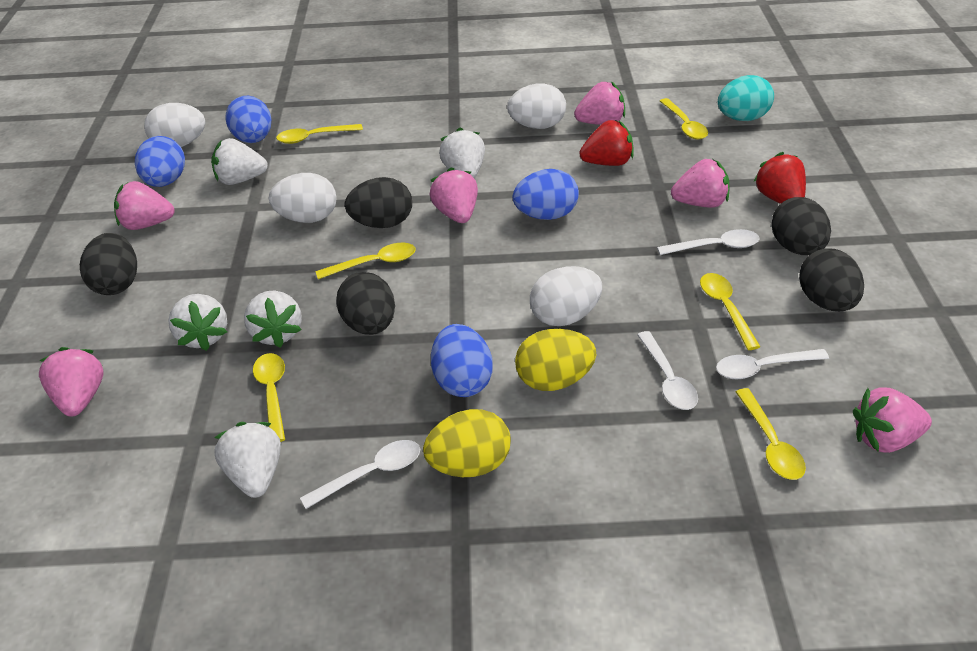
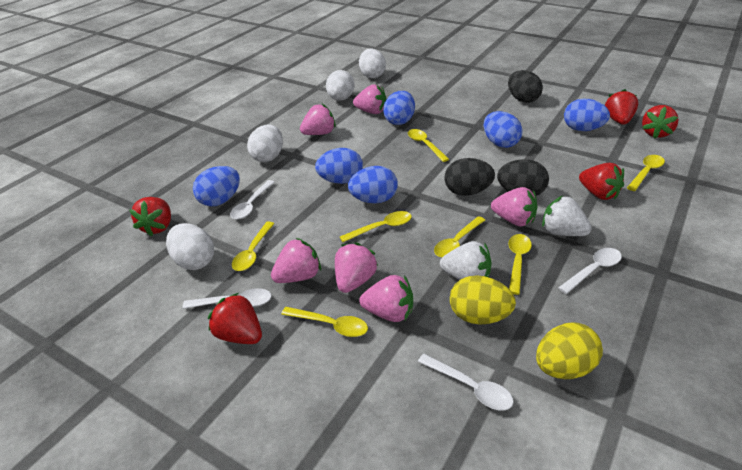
black egg: [80,233,137,295] [336,272,395,335] [345,177,412,228] [771,197,831,255] [799,248,864,312] = 5 -> [444,158,495,196] [497,159,549,196] [508,70,543,103] = 3
blue egg: [135,136,185,187] [225,96,271,143] [431,324,493,397] [513,169,579,220] = 4 -> [193,166,240,206] [315,148,363,184] [348,166,398,204] [383,91,415,125] [484,111,522,148] [564,99,610,131] = 6
red strawberry: [579,120,634,166] [753,152,806,204] = 2 -> [130,197,171,237] [208,293,262,344] [579,163,624,200] [605,89,638,125] [642,105,679,138] = 5
turquoise egg: [718,75,774,121] = 1 -> none = 0
white strawberry: [168,294,227,351] [211,138,268,185] [214,422,281,498] [244,290,302,348] [439,127,485,178] = 5 -> [440,241,491,280] [542,196,592,236] = 2
yellow spoon: [253,353,285,442] [276,124,363,144] [315,243,416,279] [660,98,708,140] [700,273,761,350] [736,388,806,480] = 6 -> [232,221,275,271] [281,307,368,337] [340,211,412,242] [408,129,449,162] [434,216,485,257] [508,234,532,295] [627,155,665,191] = 7

